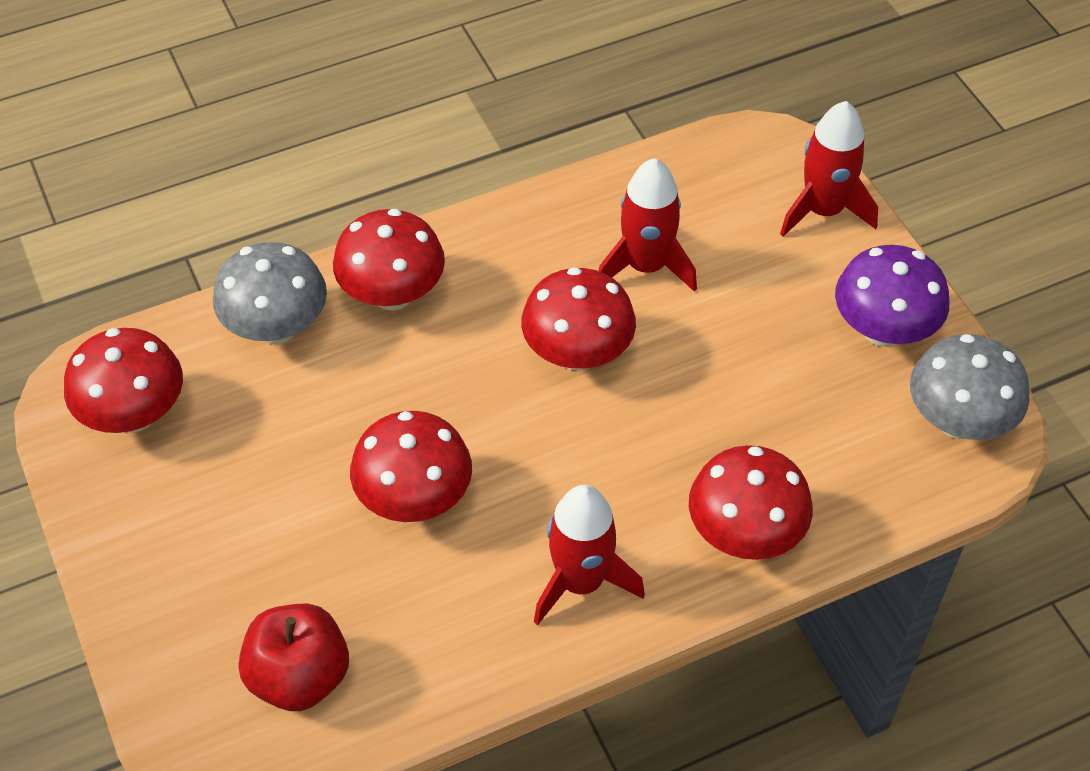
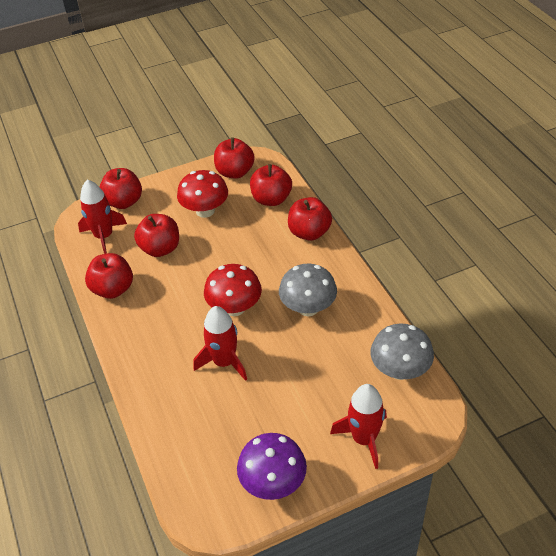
red apple: [239,604,349,711] = 1 -> [85,253,133,299] [100,168,142,209] [134,214,179,257] [214,137,255,179] [250,164,292,206] [288,197,332,241] = 6
red mushroom: [64,328,183,433] [333,209,445,310] [350,411,472,522] [521,267,636,371] [689,445,813,560] = 5 -> [177,170,228,218] [204,264,262,316] = 2

